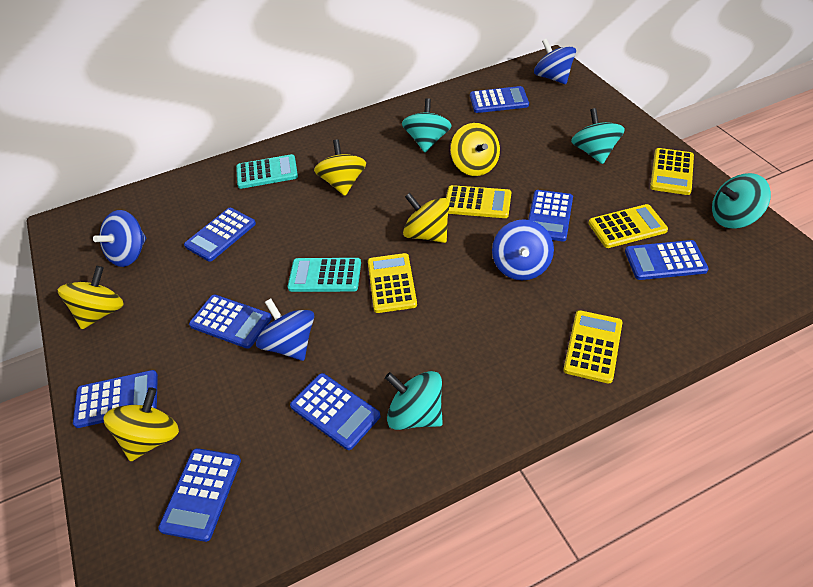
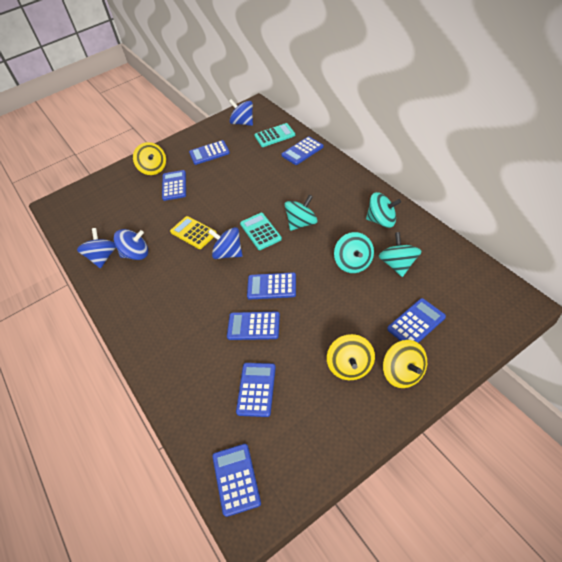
yellow calculator: [368,253,417,313] [446,185,511,218] [563,310,623,383] [588,204,668,248] [650,148,694,195] = 5 -> [170,216,217,249] = 1
yellow spinning top: [58,266,124,329] [103,387,179,462] [314,139,366,196] [403,193,450,243] [451,123,500,176] = 5 -> [133,142,166,175] [327,334,375,380] [383,340,427,388] = 3

